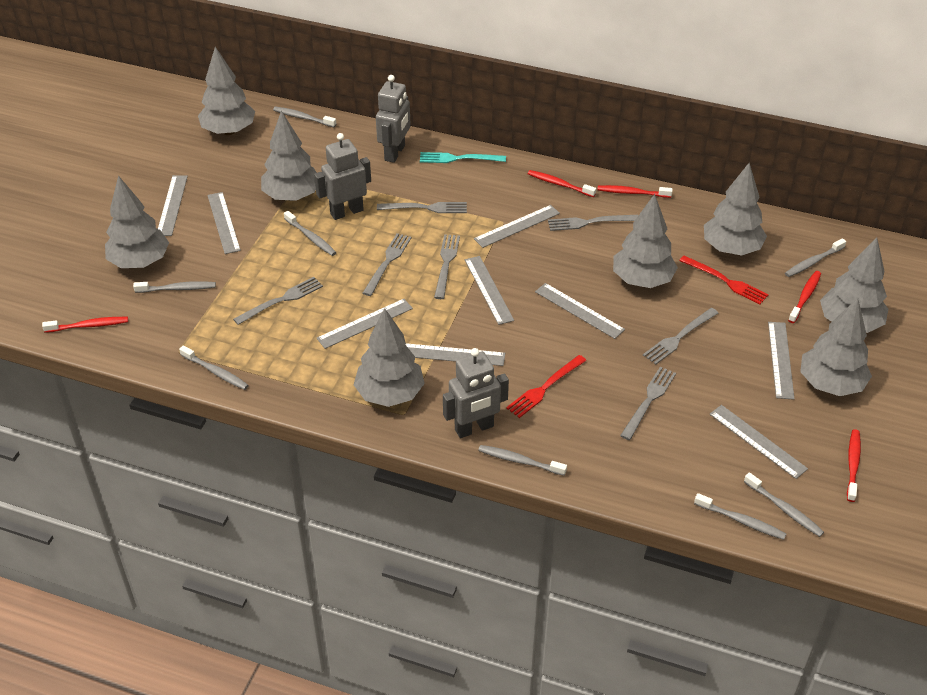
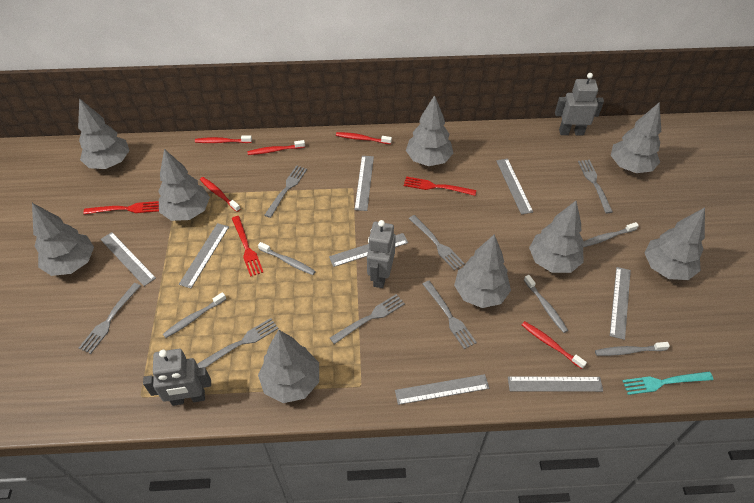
grey ruler: [158,175,188,236] [207,192,241,254] [317,299,413,349] [406,343,505,366] [465,256,514,325] [474,205,560,248] [535,283,625,339] [710,405,808,479] [768,322,795,399] = 9 -> [100,232,156,286] [179,223,229,288] [329,233,408,267] [354,156,374,211] [395,374,489,405] [496,159,533,214] [508,377,603,392] [610,267,631,340] = 8
grey toothbrush: [133,281,216,293] [179,345,249,390] [273,107,336,127] [284,211,337,256] [478,445,567,476] [694,493,786,540] [744,472,824,537] [785,238,846,277] = 8 -> [163,292,226,338] [258,242,316,275] [524,275,568,333] [582,222,639,247] [595,342,670,356] = 5
grey tree: [105,175,169,268] [198,47,255,135] [261,111,317,201] [354,308,425,407] [613,194,678,288] [704,163,767,255] [800,298,872,396] [820,237,888,333] = 8 -> [32,203,94,276] [78,98,130,169] [158,149,210,221] [258,330,319,403] [406,95,453,166] [454,234,511,308] [529,201,584,273] [611,102,661,173] [644,207,705,280] = 9
red fork: [506,355,586,418] [679,256,768,304] = 2 -> [83,201,159,214] [232,216,263,277] [404,176,476,196] = 3

